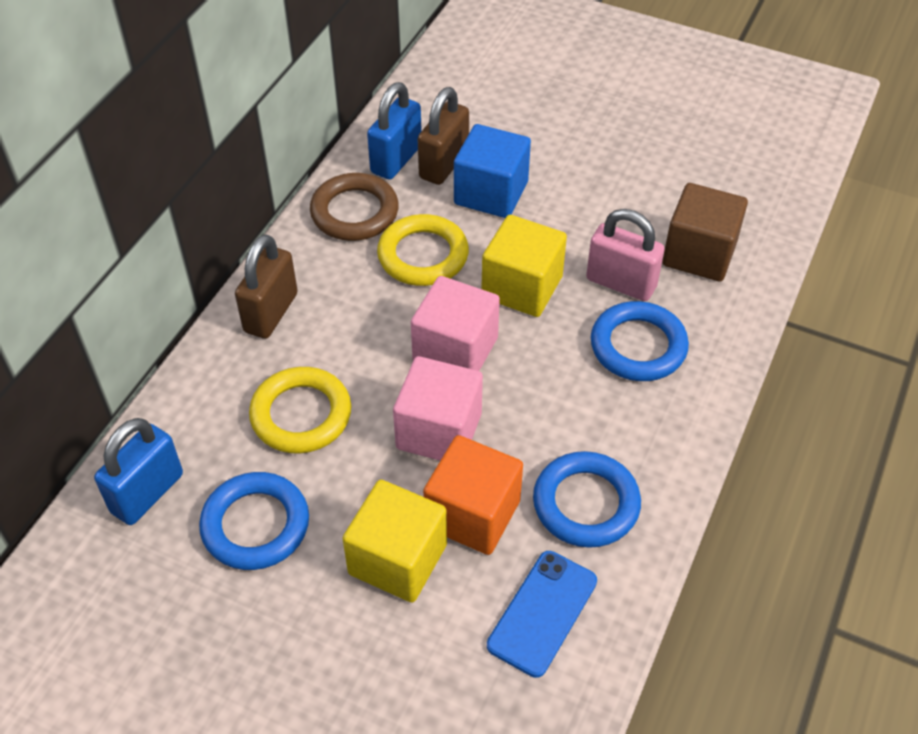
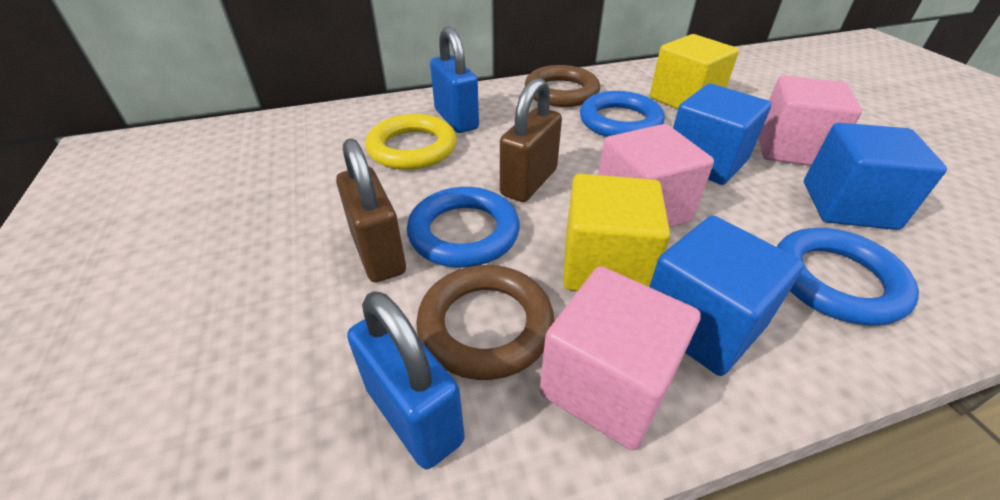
blue cube: [454,124,531,218] = 1 -> [649,215,804,376] [673,84,772,185] [804,123,947,230] = 3
blue phone: [487,551,597,678] = 1 -> none = 0
brown cube: [662,183,748,282] = 1 -> none = 0
brown ring: [310,173,399,241] = 1 -> [416,265,554,380] [525,65,600,107] = 2
orange cube: [423,435,523,555] = 1 -> none = 0
pink cube: [393,356,483,461] [411,276,500,371] = 2 -> [540,266,701,450] [598,124,714,228] [759,75,862,166] = 3
pink padlock: [586,209,665,301] = 1 -> none = 0
yellow ring: [249,367,352,453] [377,214,469,286] = 2 -> [365,114,456,170] = 1

